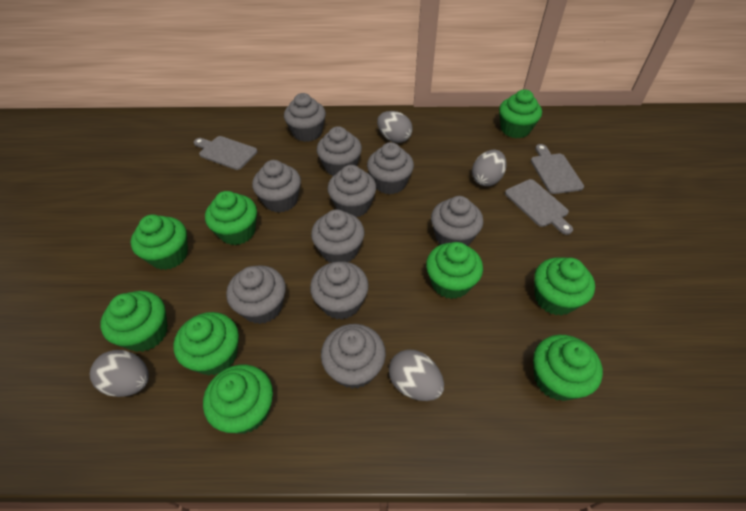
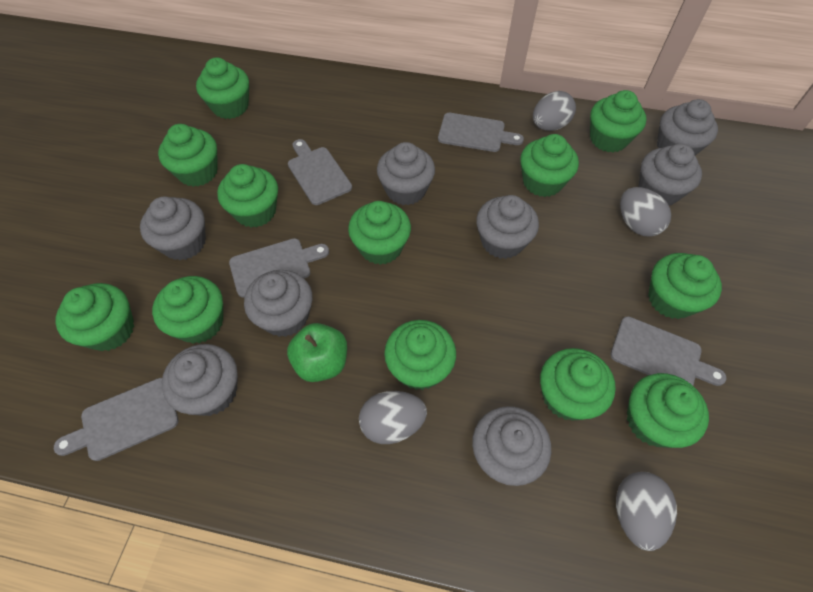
green apple: none = 0 -> [287,323,347,382] = 1
green cupcake: [100,291,168,352] [131,215,188,270] [173,312,239,375] [203,365,273,434] [205,191,257,245] [426,242,483,299] [499,89,542,138] [533,335,603,401] [534,257,595,316] = 9 -> [55,283,134,351] [152,276,223,344] [158,124,218,187] [196,57,249,119] [217,164,278,227] [348,201,411,265] [384,320,456,390] [520,134,579,197] [540,348,616,420] [590,90,647,152] [627,373,709,448] [648,253,722,319] = 12
grey cupcake: [226,265,286,324] [252,160,301,213] [284,93,326,142] [310,261,369,319] [311,209,364,263] [317,126,362,176] [321,324,386,389] [327,165,376,217] [367,142,414,194] [431,196,483,246] = 10 -> [140,196,206,260] [162,344,238,416] [244,270,312,337] [377,142,435,205] [472,406,551,486] [476,195,539,259] [639,144,702,205] [657,99,718,155] = 8
grey cutting board: [194,136,257,170] [505,179,573,235] [531,144,584,194] = 3 -> [54,378,179,461] [229,238,329,298] [288,139,352,205] [438,113,524,152] [611,316,726,386] = 5

